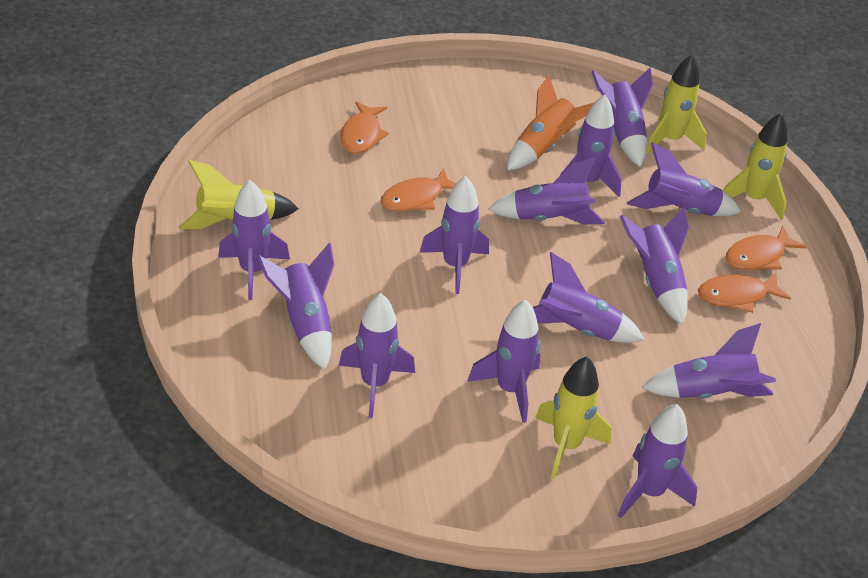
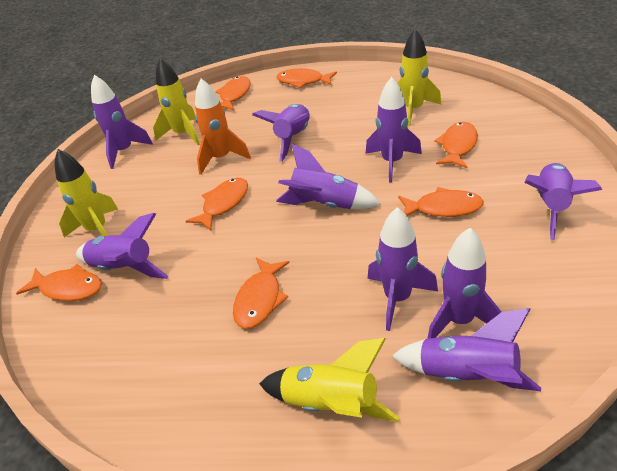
orange fish: [340,101,389,154] [380,168,456,212] [698,273,791,313] [726,226,807,270] = 4 -> [16,264,102,301] [186,178,248,231] [215,76,251,110] [233,258,289,329] [277,68,337,88] [398,187,484,217] [434,122,478,168] = 7
purple rocket: [218,180,290,300] [258,242,334,370] [339,293,415,418] [420,176,489,294] [467,300,540,423] [488,158,605,225] [533,252,645,343] [560,95,622,197] [591,68,653,167] [618,404,698,518] [620,206,689,325] [627,142,741,216] [641,323,776,399] = 13 -> [76,213,169,279] [91,75,153,169] [252,104,310,162] [276,144,381,209] [365,77,422,183] [368,207,438,331] [392,308,541,391] [427,228,502,339] [524,163,602,240] = 9

